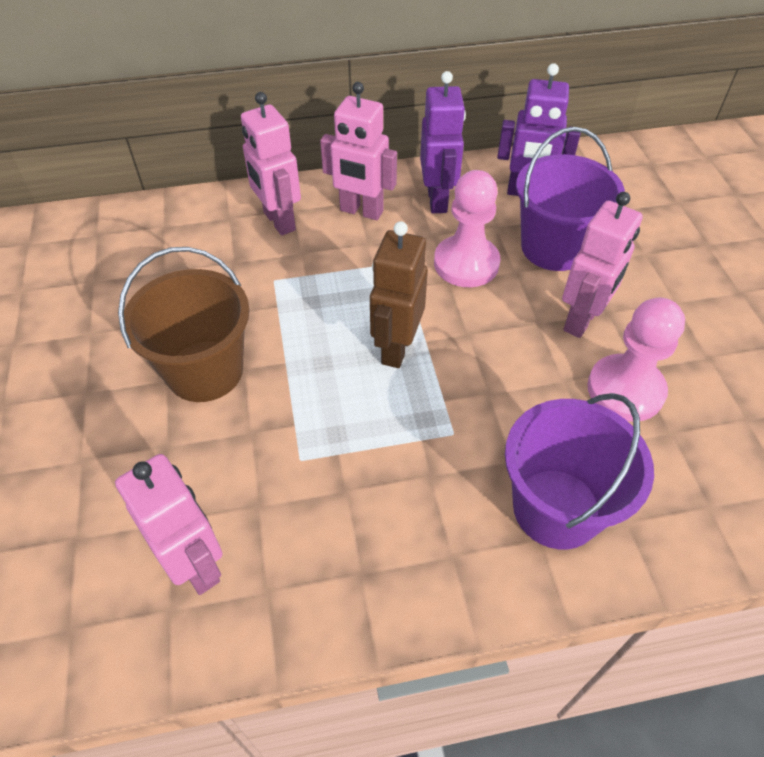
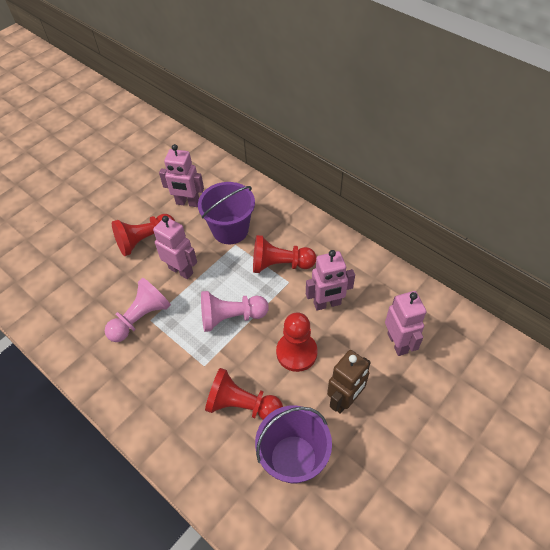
brown bucket: [118,247,250,402] = 1 -> none = 0
purple robot: [420,71,466,213] [497,63,580,196] = 2 -> none = 0
red pawn: none = 0 -> [112,214,175,256] [205,368,283,420] [253,235,316,273] [276,312,318,372] = 4

